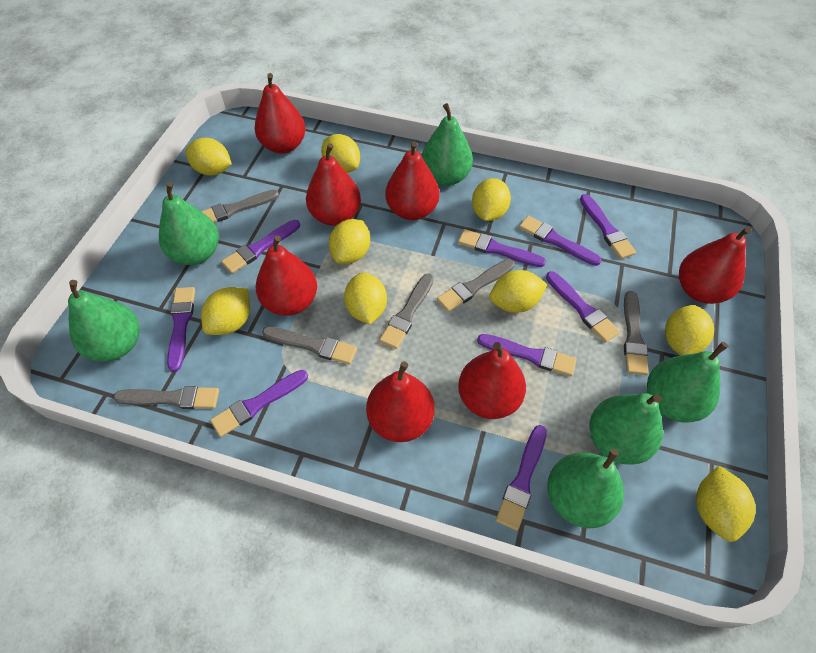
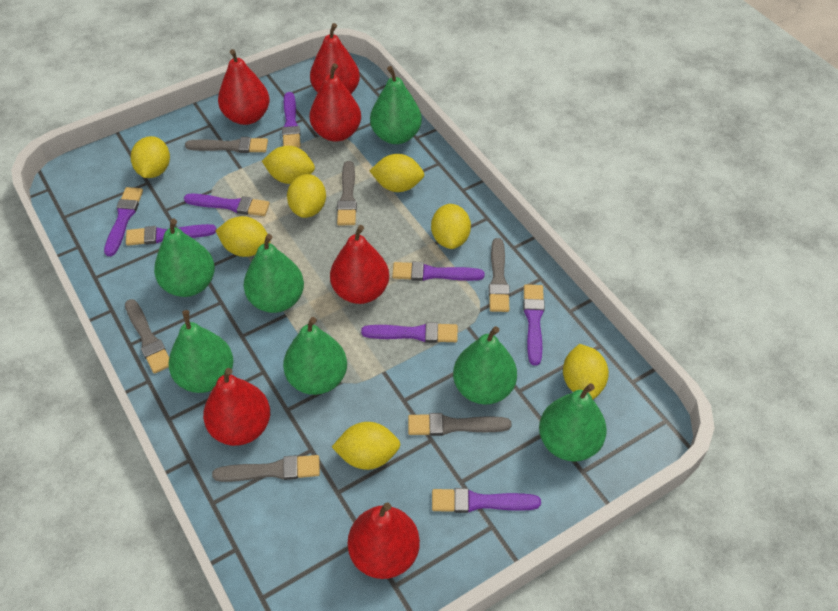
green pear: [68,280,140,362] [159,182,219,265] [421,103,473,186] [547,449,624,528] [590,393,663,465] [647,342,728,423] = 6 -> [154,219,215,297] [169,310,234,393] [244,234,304,313] [283,317,347,395] [370,66,422,144] [453,326,517,404] [539,383,607,462] = 7
purple brush: [167,287,195,372] [210,370,308,437] [221,220,300,273] [458,229,546,267] [477,334,577,376] [496,425,547,531] [519,216,602,266] [546,271,620,342] [580,194,636,259] = 9 -> [104,187,143,256] [126,224,217,246] [184,194,270,216] [282,92,301,148] [361,322,458,343] [392,262,485,281] [432,488,541,513] [523,284,545,366] = 8
red pear: [255,73,305,154] [256,235,317,316] [306,143,361,226] [366,362,435,442] [385,141,440,220] [458,342,526,419] [679,227,752,304] = 7 -> [203,368,270,446] [218,49,270,125] [310,23,360,94] [310,63,361,142] [330,225,389,304] [348,502,420,579] = 6
yellow lemon: [185,138,232,176] [201,287,250,335] [321,134,360,173] [329,219,370,264] [344,273,387,325] [472,178,511,221] [489,270,547,313] [665,305,714,355] [696,466,756,542] = 9 -> [131,136,170,178] [215,216,270,257] [262,146,315,184] [287,174,326,218] [332,422,400,470] [370,154,424,192] [431,204,471,249] [563,344,609,399] = 8

